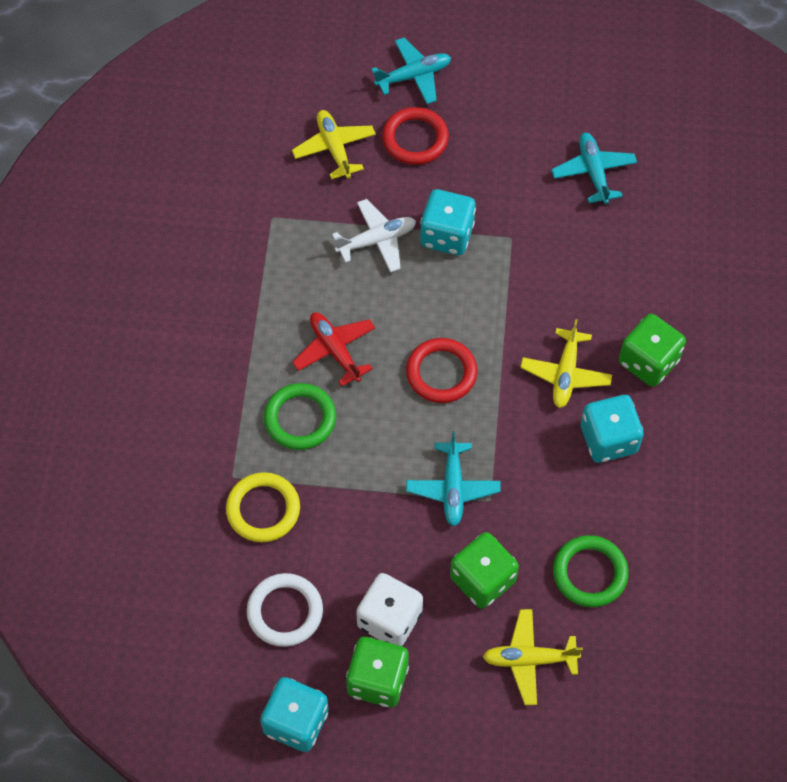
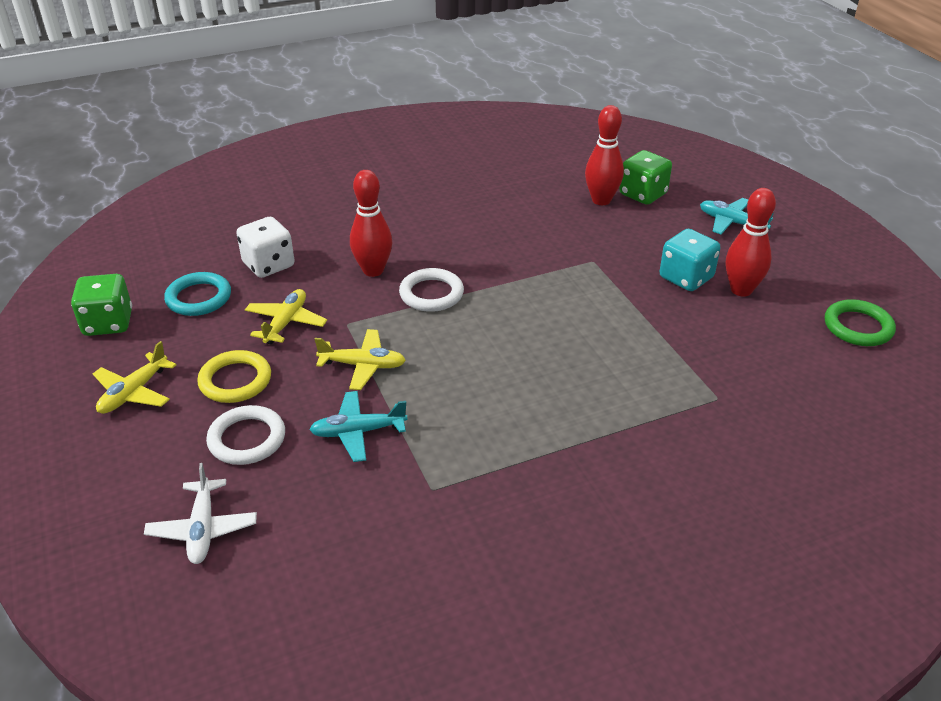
green dice: [346,637,409,707] [450,532,519,609] [619,314,686,387] = 3 -> [71,274,132,336] [619,150,672,205] = 2
green ring: [264,383,336,450] [553,535,629,607] = 2 -> [825,299,896,346] = 1
red bowling pin: none = 0 -> [350,170,392,277] [585,105,624,205] [726,188,776,297] = 3
red plane: [292,312,375,386] = 1 -> none = 0
red ring: [382,107,449,165] [406,338,478,403] = 2 -> none = 0
turquoise dice: [260,677,329,752] [420,189,476,255] [581,395,644,463] = 3 -> [660,229,720,291] = 1
turquoise plane: [371,38,451,104] [406,431,501,526] [551,133,637,204] = 3 -> [309,391,408,462] [700,198,774,235] = 2
turquoise ring: none = 0 -> [164,272,231,316] = 1
white ring: [247,573,323,647] = 1 -> [206,405,285,465] [399,268,464,312] = 2

